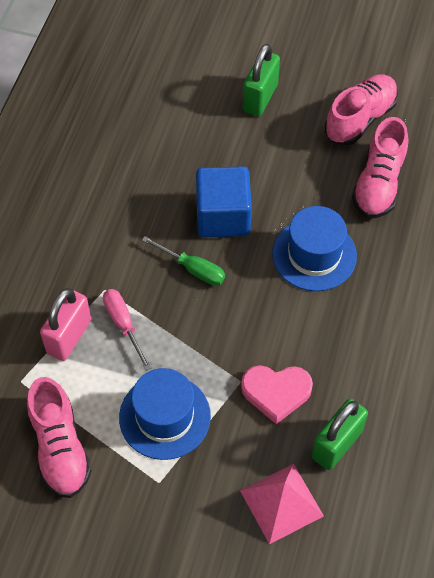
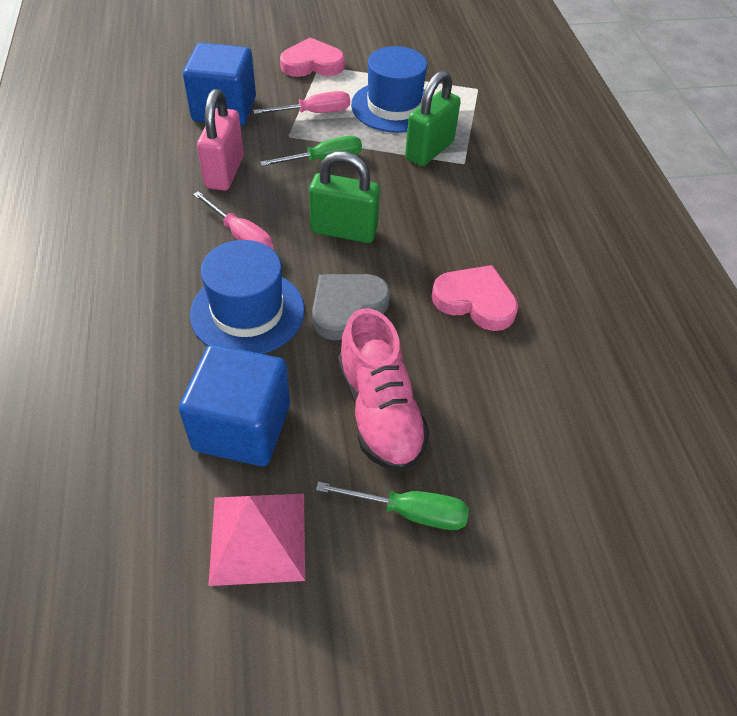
blue cube: [196,166,252,238] = 1 -> [179,344,290,466] [183,43,256,126] = 2
green screwdriver: [142,236,225,286] = 1 -> [260,136,362,166] [316,482,469,530] = 2
grey heart: none = 0 -> [312,274,390,340] = 1
pink heart: [241,365,313,424] = 1 -> [280,37,345,77] [431,265,518,331] = 2
pink screwdriver: [103,289,151,371] = 1 -> [193,191,273,250] [253,91,350,114] = 2
pink shoe: [27,377,91,498] [325,74,398,145] [352,117,408,218] = 3 -> [338,308,429,472] = 1

